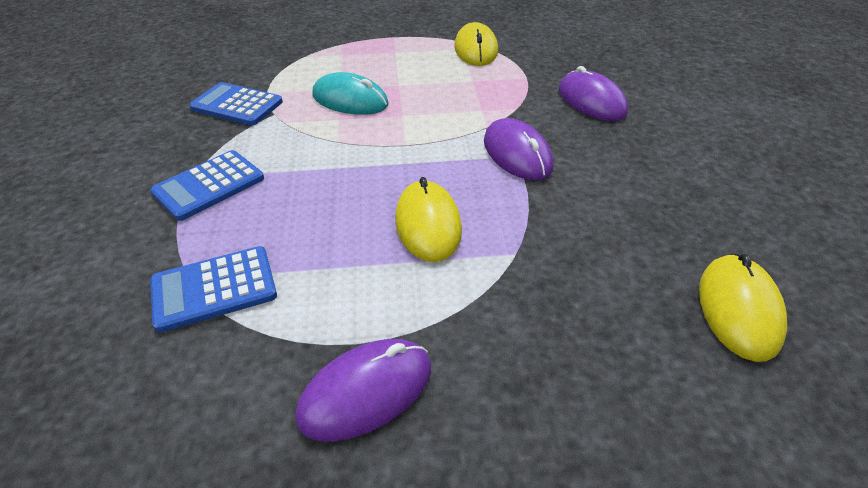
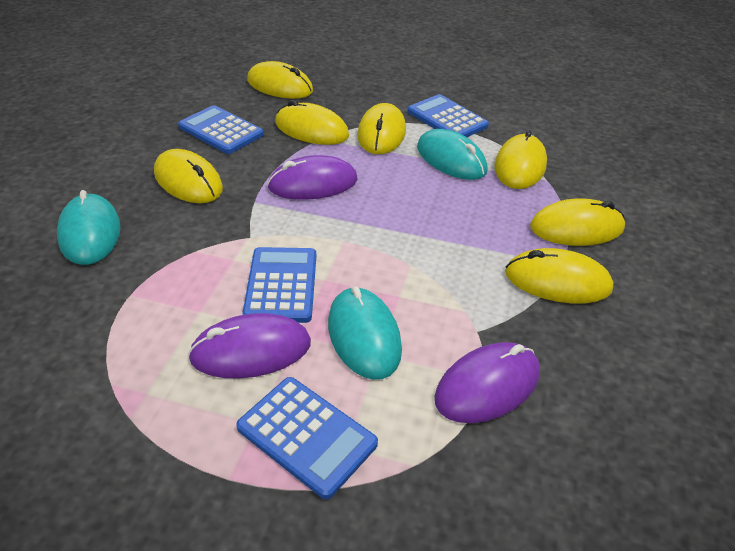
blue calculator: [150,150,264,221] [150,246,277,333] [189,82,283,126] = 3 -> [178,105,264,154] [236,377,378,499] [243,247,316,323] [408,94,489,137] = 4
turquoise mouse: [312,72,389,115] = 1 -> [57,190,121,265] [328,286,402,380] [417,129,488,180] = 3
yellow mouse: [395,177,462,262] [455,22,498,66] [699,254,787,362] = 3 -> [154,149,223,203] [247,61,313,99] [275,100,349,145] [357,103,406,154] [495,130,547,189] [505,248,613,304] [530,199,625,246] = 7

